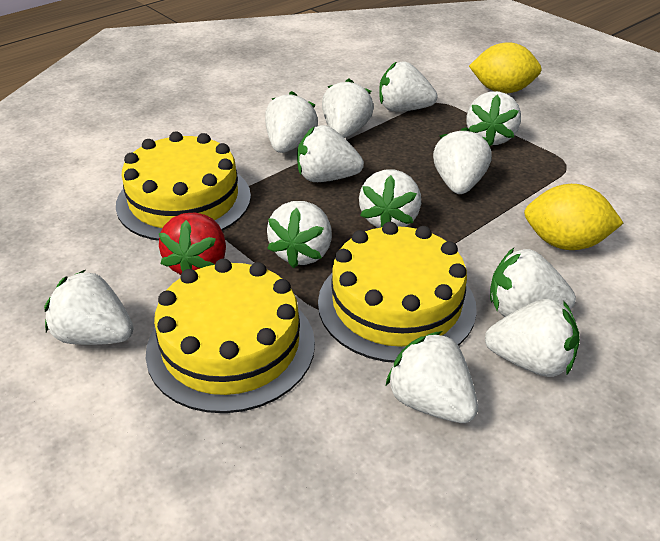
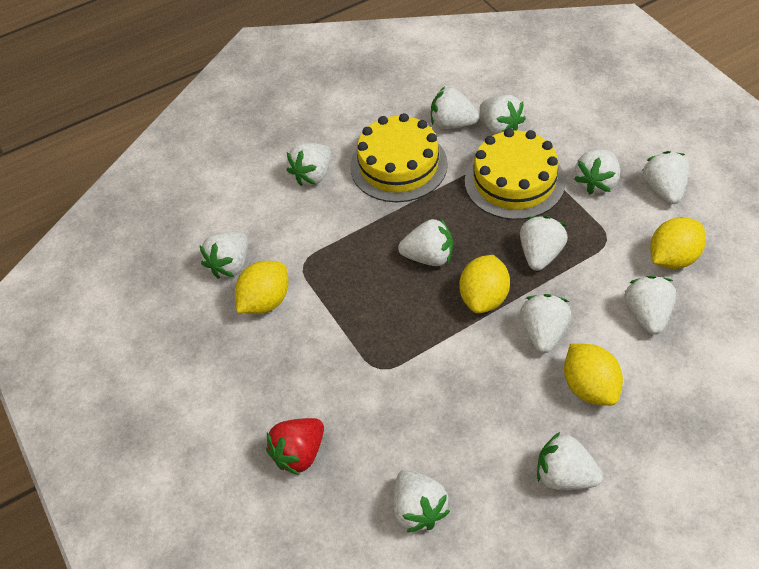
yellow cake: [116,131,251,241] [146,258,315,413] [318,222,477,363] = 3 -> [350,113,448,202] [465,128,565,220] = 2
yellow lemon: [469,42,542,93] [524,184,623,250] = 2 -> [235,261,288,314] [459,255,510,313] [564,344,623,406] [650,217,706,269] = 4

